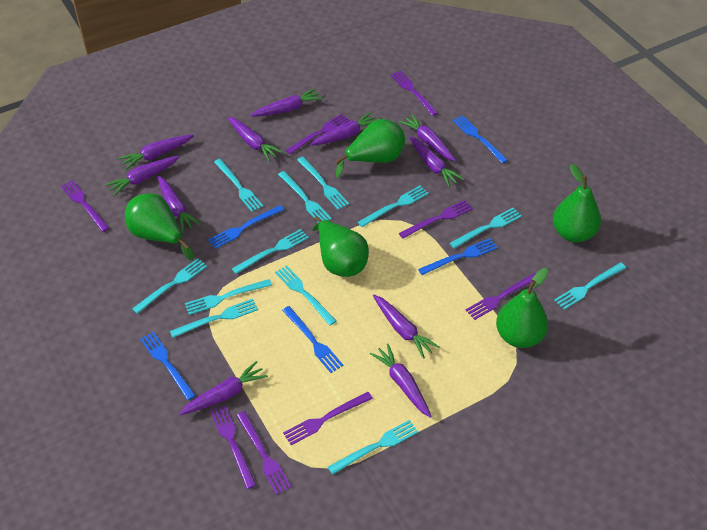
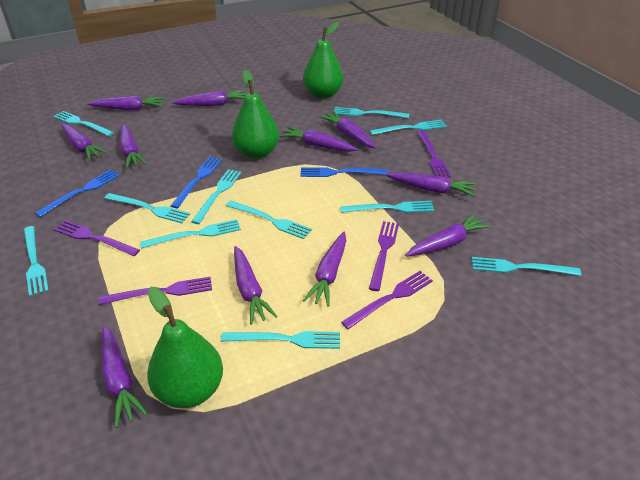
blue fork: [140,332,196,400] [208,205,284,249] [282,306,343,373] [418,238,497,275] [452,115,508,164] = 5 -> [35,170,120,217] [171,157,222,208] [300,167,388,177] = 3
green pear: [125,193,194,260] [312,216,369,277] [335,119,405,178] [496,268,548,348] [553,164,601,242] = 5 -> [147,287,223,408] [232,70,279,159] [303,22,343,99] = 3
purple fork: [61,180,109,232] [210,405,256,489] [236,411,291,495] [283,392,373,445] [286,114,350,154] [390,71,438,116] [399,200,473,238] [466,272,536,320] = 8 -> [54,220,140,256] [99,277,212,305] [341,271,433,329] [369,221,399,291] [417,130,451,178] = 5
turquoise fork: [132,258,207,314] [170,299,258,338] [185,279,272,315] [214,159,263,212] [232,229,309,274] [275,265,336,326] [278,171,332,223] [297,157,349,210] [328,420,418,475] [358,186,429,227] [449,208,522,249] [554,262,626,310] = 12 -> [24,226,49,296] [53,111,114,136] [104,193,190,223] [140,219,241,249] [191,169,241,224] [221,331,340,349] [226,200,312,239] [334,107,409,118] [340,201,435,213] [370,120,447,135] [472,257,581,276] = 11

